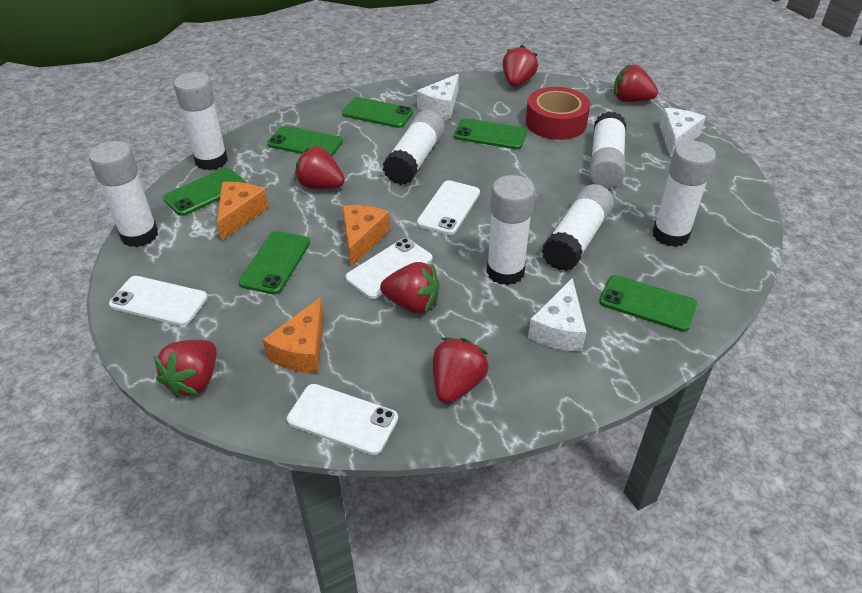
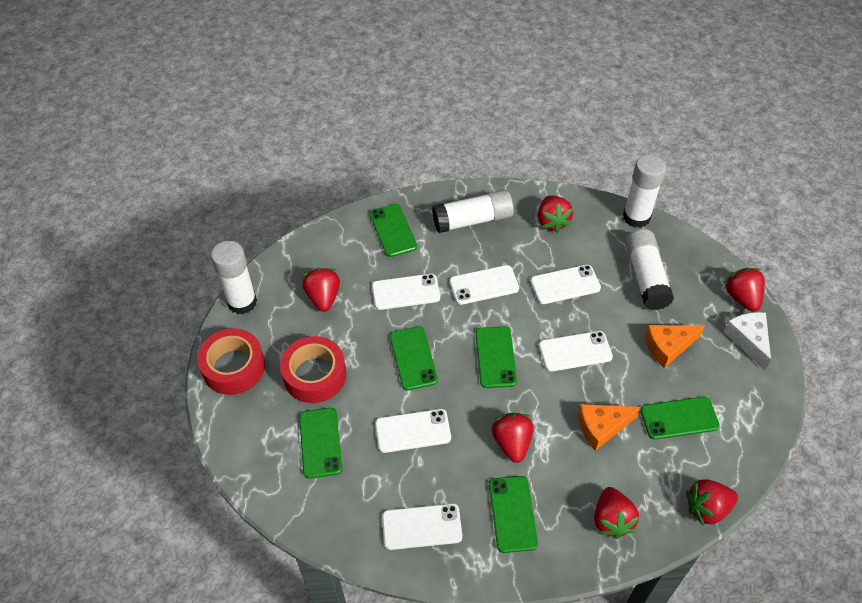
orange cheese: [217,182,269,241] [263,297,324,373] [343,205,390,267] = 3 -> [578,404,641,451] [645,325,705,368] = 2
red tape: [526,87,590,140] = 1 -> [197,328,265,395] [280,336,346,403] = 2
white cheese: [417,74,459,119] [528,278,586,351] [660,108,706,157] = 3 -> [724,312,771,370] = 1
white glue stick: [89,141,158,247] [174,72,228,170] [383,110,445,185] [487,175,535,285] [542,184,614,271] [589,111,626,188] [653,141,716,247] = 7 -> [211,241,257,314] [432,190,514,233] [623,154,666,228] [625,229,674,310] = 4
white phone: [109,276,208,326] [287,384,398,455] [345,238,433,299] [417,180,480,235] = 4 -> [372,274,440,310] [375,409,451,453] [382,503,462,550] [450,265,519,305] [530,265,601,304] [539,331,613,372] = 6

